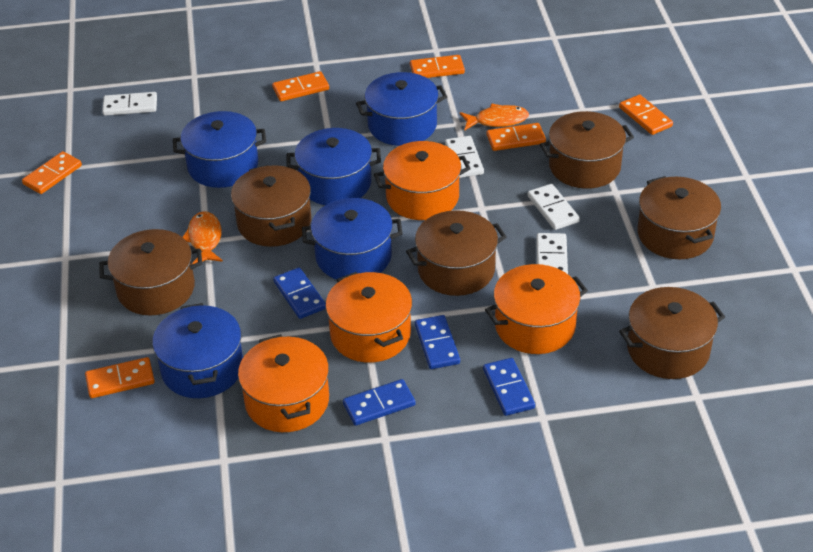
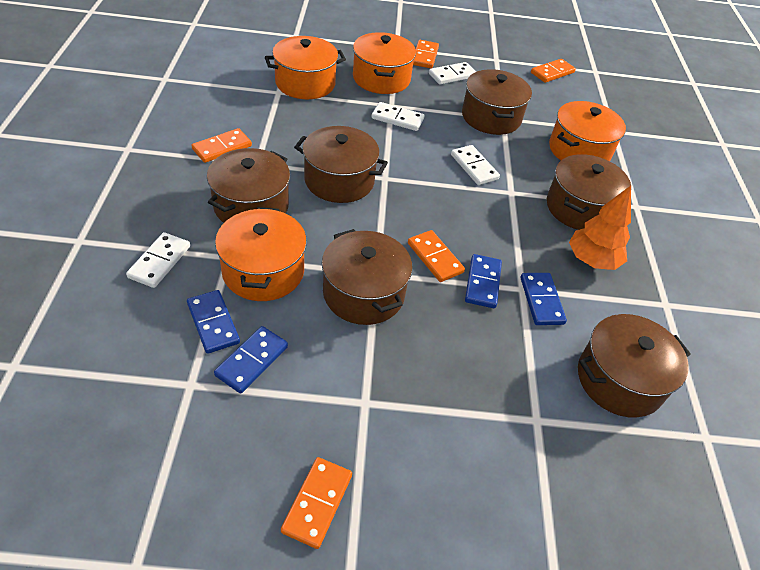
blue pot: [152,303,243,398] [173,111,266,188] [287,128,381,205] [302,198,403,279] [356,72,447,146] = 5 -> none = 0
orange domino: [22,151,82,194] [85,357,155,398] [272,71,329,101] [410,55,465,78] [487,123,546,151] [619,95,673,135] = 6 -> [192,128,252,163] [281,457,352,549] [408,230,465,282] [413,40,439,68] [531,59,576,83] = 5
orange fish: [183,211,223,264] [460,104,529,131] = 2 -> none = 0
orange tree: none = 0 -> [569,186,631,270] = 1

